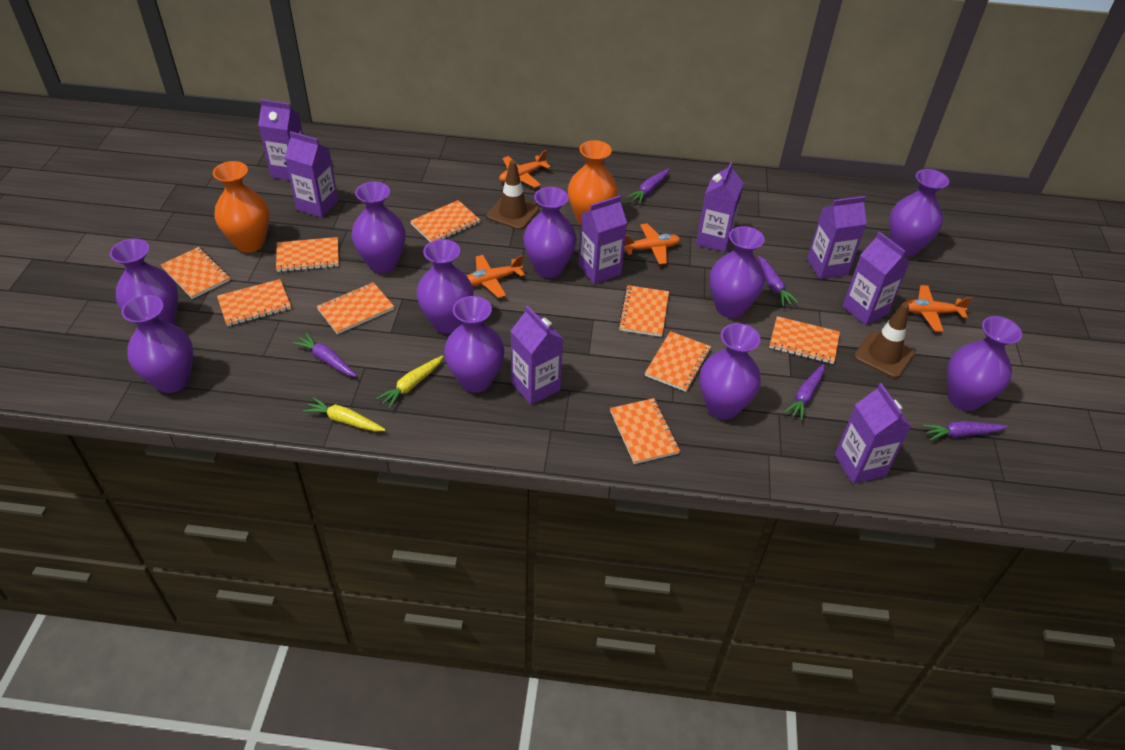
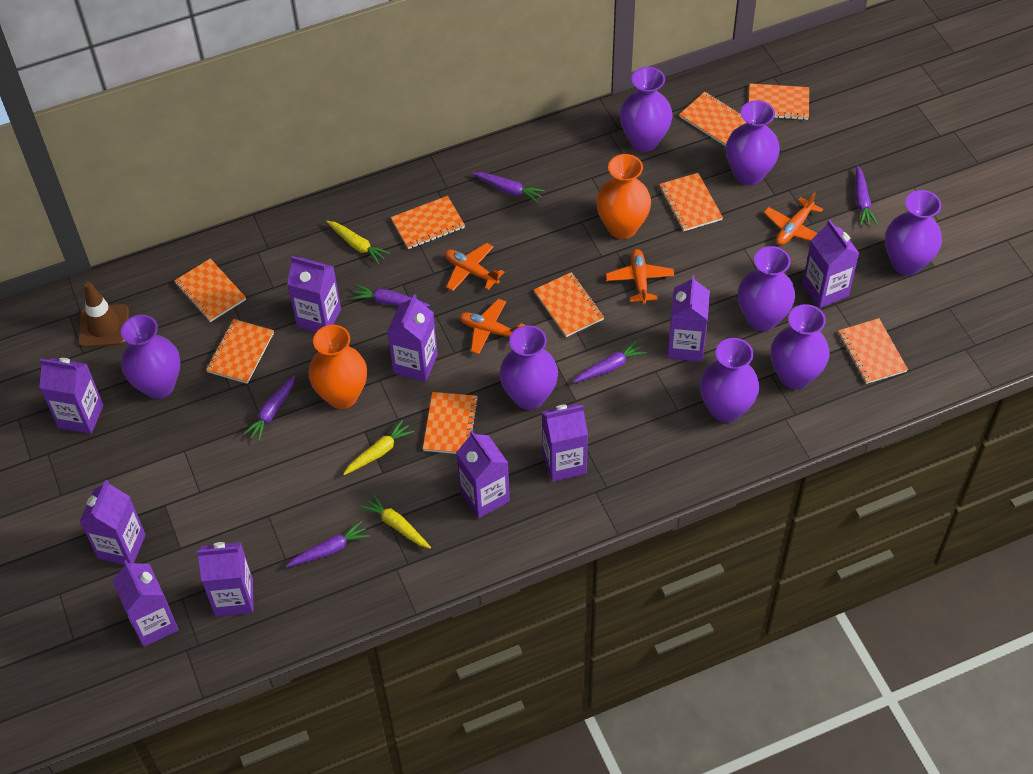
brown traffic cone: [486,160,540,230] [854,303,915,379] = 2 -> [78,282,129,347] = 1
purple carrot: [292,333,357,377] [627,168,669,204] [758,256,799,306] [784,364,824,421] [923,421,1008,441] = 5 -> [243,375,295,442] [286,521,370,567] [351,285,430,307] [472,172,545,203] [573,340,647,383] [855,166,878,226] = 6
purple carton: [258,99,303,180] [285,131,338,218] [511,305,563,405] [578,196,627,284] [696,162,744,252] [807,196,867,279] [835,383,911,484] [843,232,910,325] = 8 -> [39,358,103,434] [79,480,146,565] [112,560,179,647] [197,542,253,617] [287,256,341,332] [387,294,438,382] [456,431,510,518] [542,404,588,482] [667,275,710,362] [802,220,859,308] = 10
purple vase: [110,238,178,325] [121,295,193,393] [352,182,406,273] [416,239,474,333] [444,296,504,393] [524,187,577,278] [700,323,761,420] [710,226,765,318] [889,169,949,257] [947,316,1022,411] = 10 -> [121,315,180,399] [499,325,558,410] [620,67,673,152] [700,338,759,423] [726,100,780,186] [738,246,795,331] [771,304,830,389] [885,190,942,276] = 8
yellow carrot: [303,397,386,431] [376,356,444,408] = 2 -> [326,221,390,264] [343,420,414,475] [360,493,431,549] = 3

